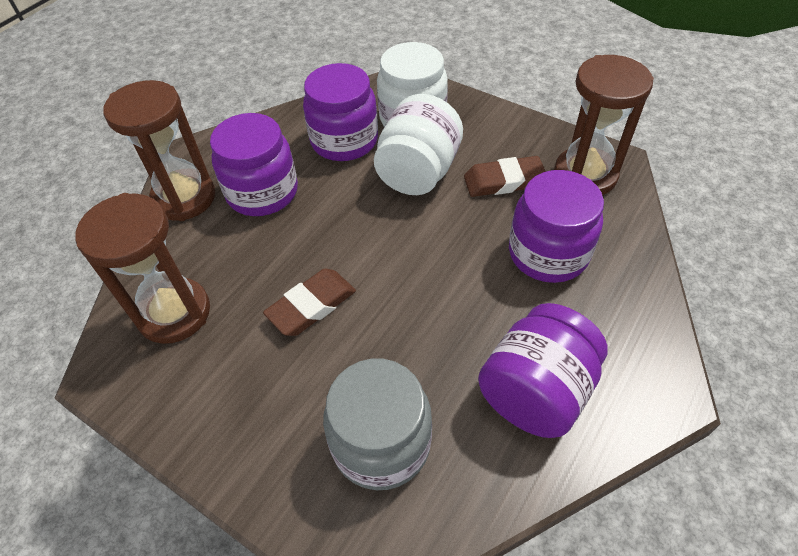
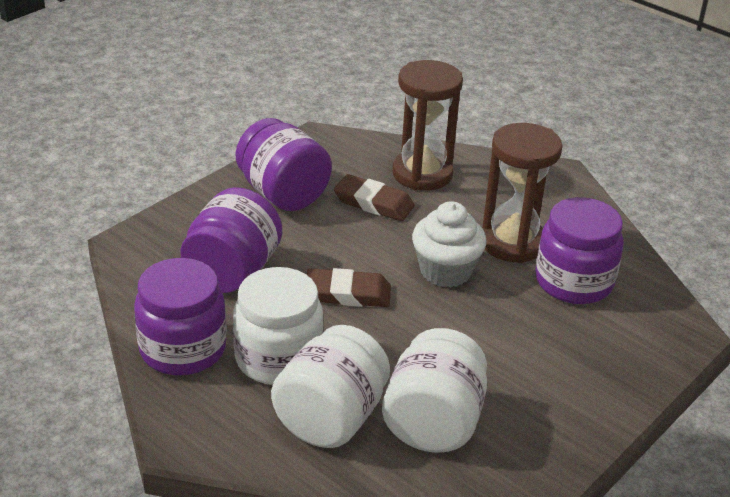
brown hourglass: [75,193,210,344] [103,80,215,221] [554,55,654,195] = 3 -> [392,60,463,191] [482,123,563,263] = 2
grey jar: [323,359,432,490] = 1 -> none = 0
white cupcake: none = 0 -> [412,201,487,287] = 1
white jar: [374,94,463,195] [377,42,448,126] = 2 -> [233,267,324,385] [271,325,390,448] [382,328,487,453] = 3

